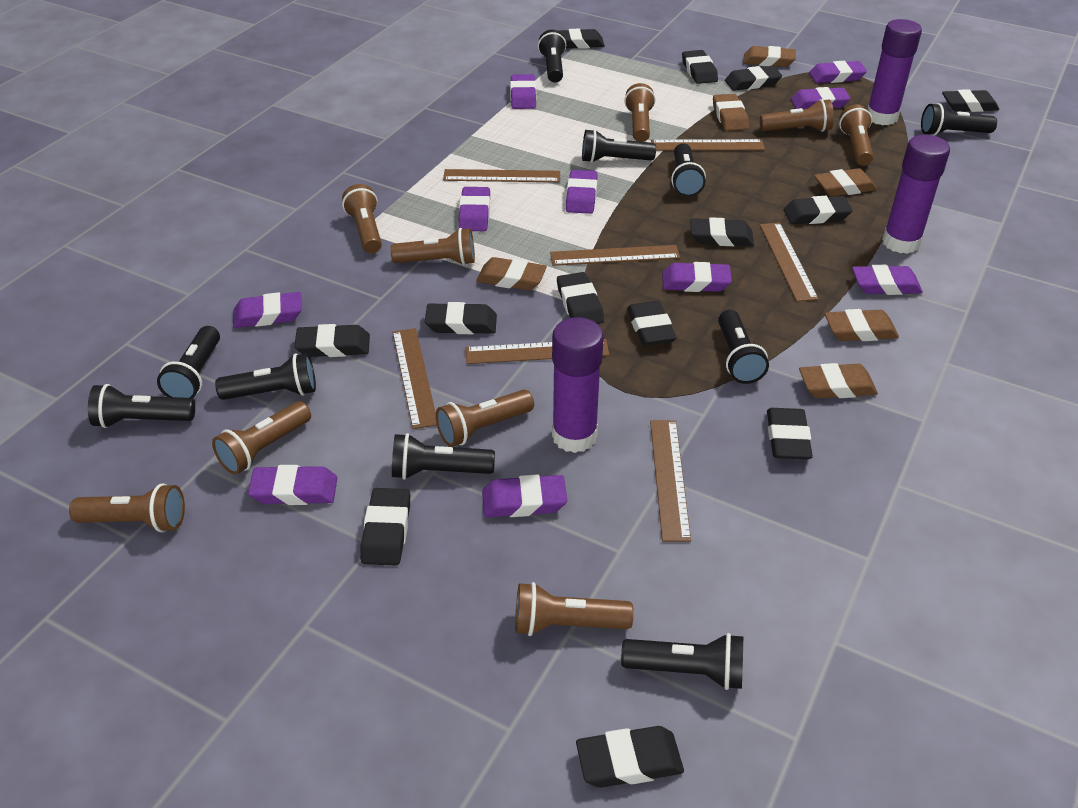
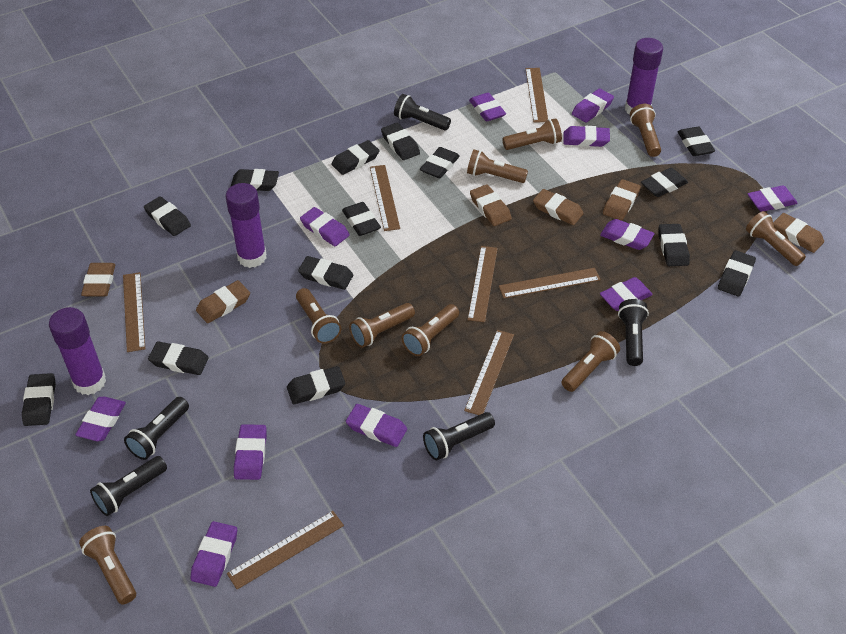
black eraser: [294,324,370,357] [360,488,410,566] [425,302,497,334] [557,272,604,324] [559,29,605,49] [576,726,684,788] [627,301,677,346] [682,50,718,84] [690,217,754,246] [725,66,782,91] [767,408,813,460] [784,196,853,224] [942,89,999,112] = 13 -> [22,373,56,426] [144,196,191,236] [148,341,209,375] [231,169,279,191] [287,366,345,404] [298,256,353,290] [331,140,380,175] [342,202,381,236] [381,123,420,160] [420,147,460,178] [641,168,688,197] [658,224,690,266] [678,127,715,156] [718,250,756,296] = 14
black flashlight: [88,384,195,428] [157,326,220,399] [215,353,316,400] [392,433,495,480] [538,30,566,83] [582,129,656,163] [621,633,743,690] [671,143,706,197] [718,310,769,384] [921,103,997,136] = 10 -> [90,456,167,516] [124,397,189,460] [394,94,451,131] [423,412,495,460] [618,299,649,366] = 5
purple eraser: [233,292,302,328] [248,465,337,505] [458,187,490,231] [482,474,567,517] [510,74,536,109] [566,170,598,214] [662,262,732,292] [791,87,850,109] [809,61,867,83] [852,265,923,295] = 10 -> [75,397,126,441] [190,521,237,587] [234,424,267,480] [300,207,350,246] [346,404,407,447] [469,93,506,122] [563,126,610,147] [572,88,614,123] [600,219,655,250] [600,277,653,311] [748,185,798,212] = 11

